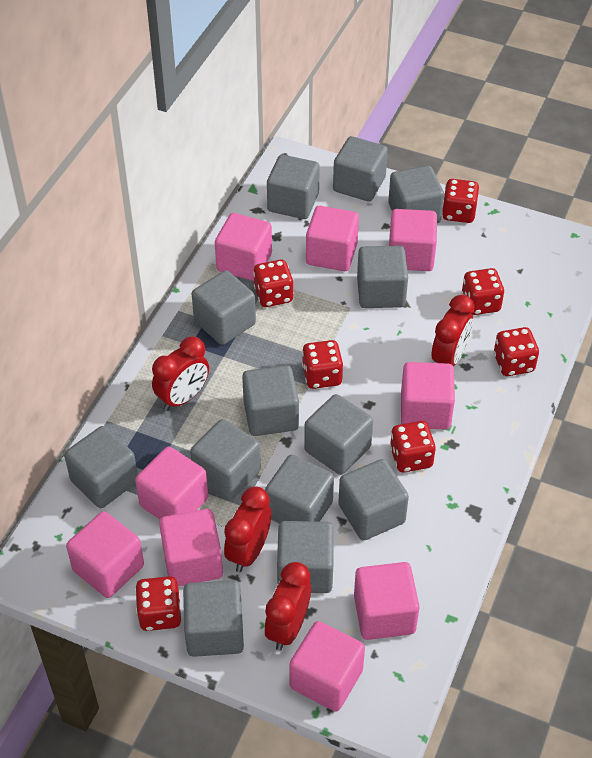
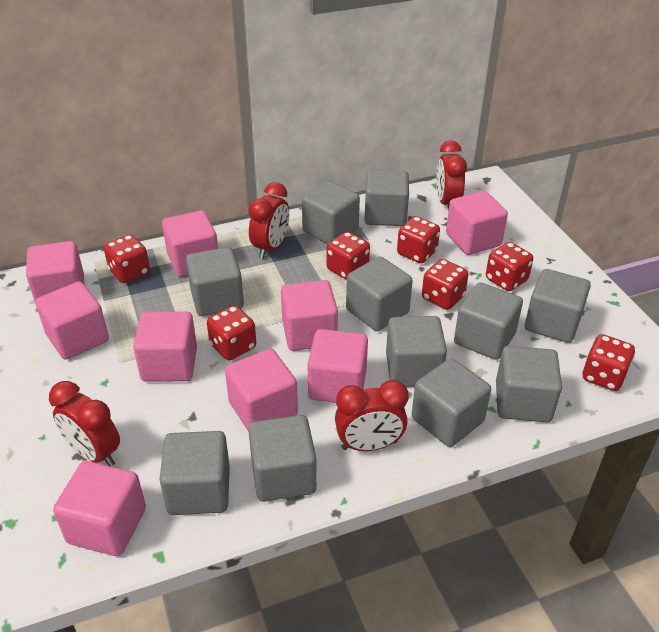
grey cube: [64,426,138,508] [183,580,244,657] [190,419,261,501] [192,270,256,345] [242,365,299,436] [265,454,334,524] [267,155,320,219] [277,521,334,593] [304,394,373,475] [333,136,388,202] [339,459,409,541] [357,246,408,308] [388,166,444,223] = 13 -> [159,431,230,515] [186,247,244,316] [248,415,317,502] [302,181,360,244] [346,257,413,331] [364,169,409,226] [386,316,447,387] [412,358,491,447] [454,282,523,360] [496,346,562,422] [525,269,591,343] = 11

